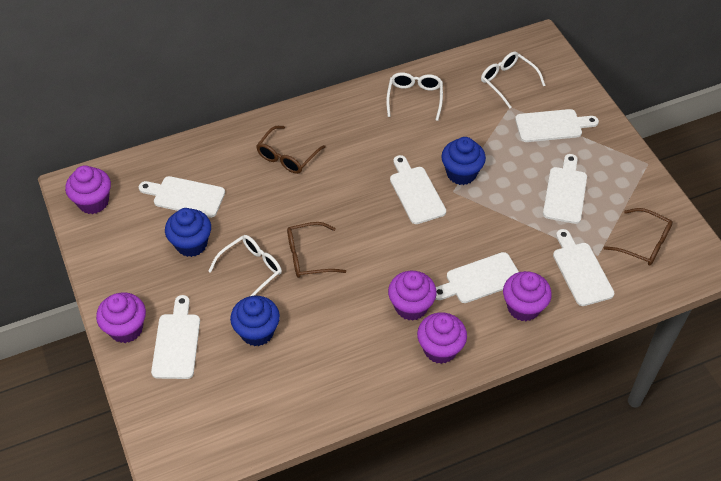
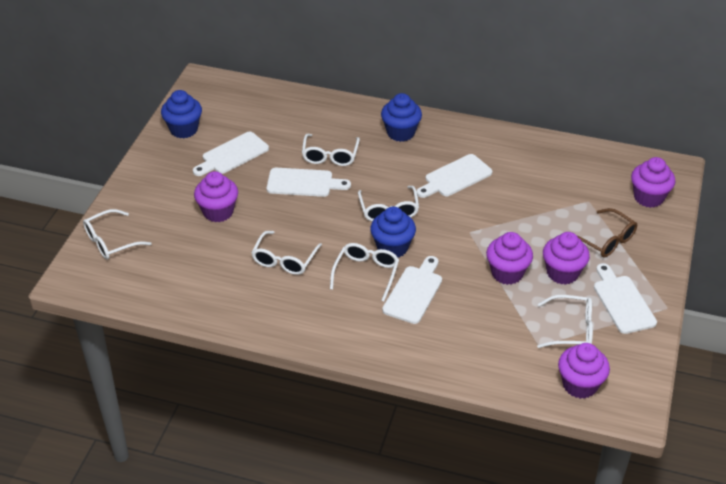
brown glasses: [256,126,326,174] [287,222,346,278] [604,208,673,266] = 3 -> [578,208,637,258] = 1
white cutting board: [139,176,225,218] [151,295,200,379] [390,155,446,224] [436,252,519,303] [515,109,599,142] [543,154,587,224] [553,229,614,306] = 7 -> [193,132,269,176] [267,168,351,197] [382,256,442,324] [417,154,493,198] [594,263,657,334] = 5
white glasses: [208,235,282,296] [386,73,443,121] [481,52,546,109] = 3 -> [83,209,152,260] [251,231,322,275] [302,134,360,166] [330,243,399,302] [358,186,419,221] [537,295,593,348] = 6

